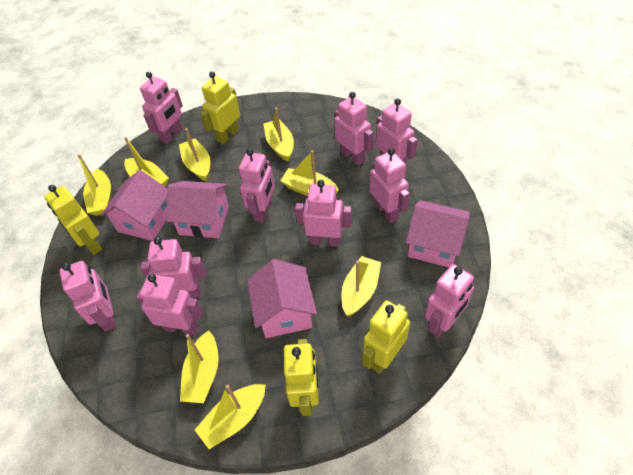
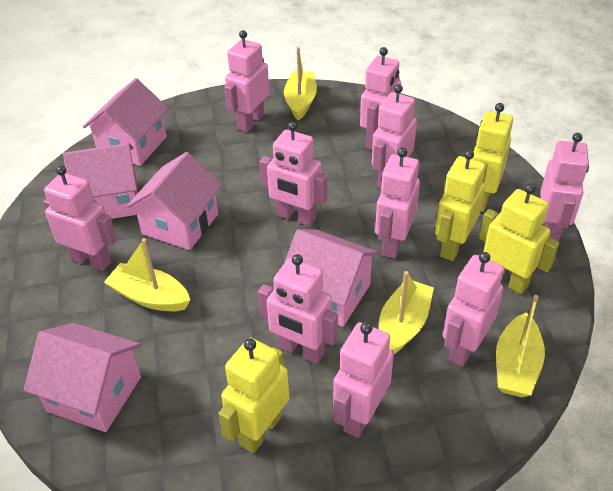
pink house: [101,170,167,241] [166,181,229,238] [247,259,317,338] [406,200,470,267] = 4 -> [24,323,141,432] [63,143,138,219] [83,78,169,166] [127,152,222,250] [285,229,379,327] = 5
yellow boat: [77,154,111,216] [124,137,169,187] [179,128,210,181] [180,331,219,403] [195,384,266,449] [263,108,294,162] [280,150,339,196] [341,256,381,316] = 8 -> [104,238,190,311] [284,47,317,120] [379,271,434,354] [496,295,545,397] = 4

